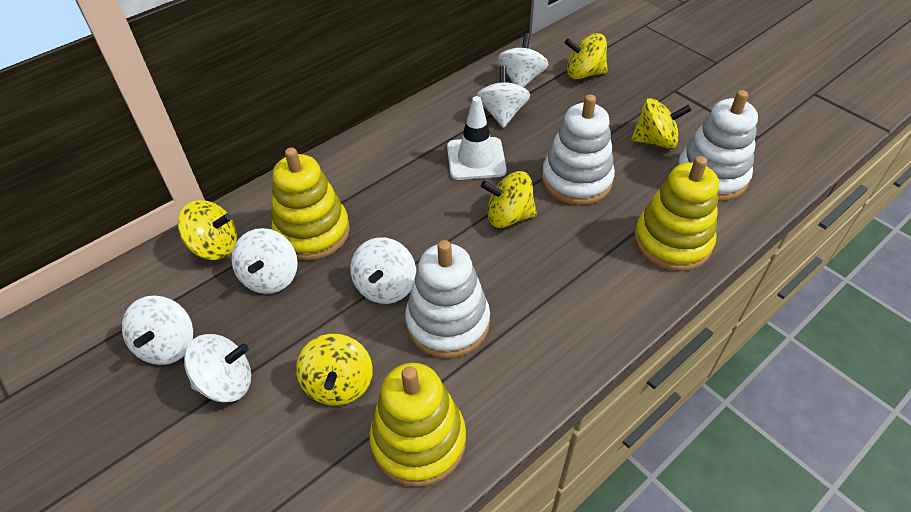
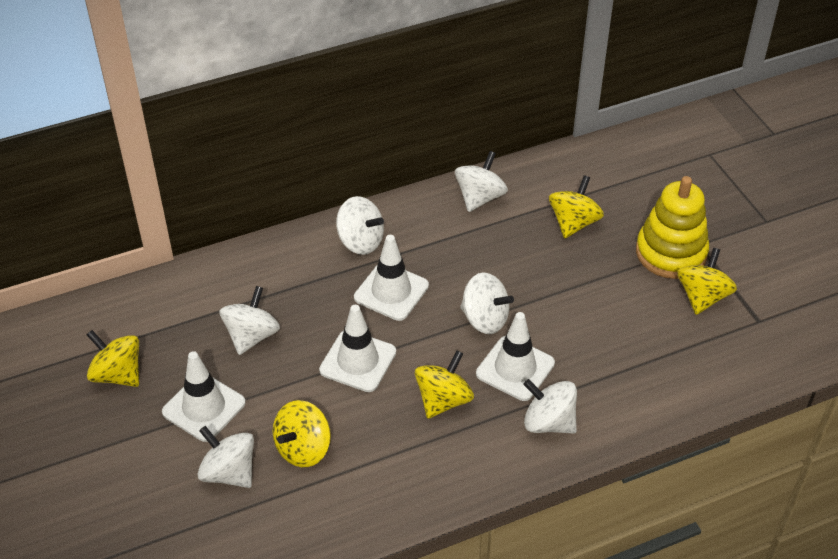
white stacking toy: [405,240,490,358] [542,94,615,205] [677,90,758,201] = 3 -> none = 0
white traffic cone: [447,96,507,180] = 1 -> [162,351,246,442] [319,305,396,392] [354,235,429,321] [476,312,555,401] = 4
yellow stacking toy: [272,147,350,260] [369,363,466,487] [634,156,719,271] = 3 -> [636,176,709,279] = 1

